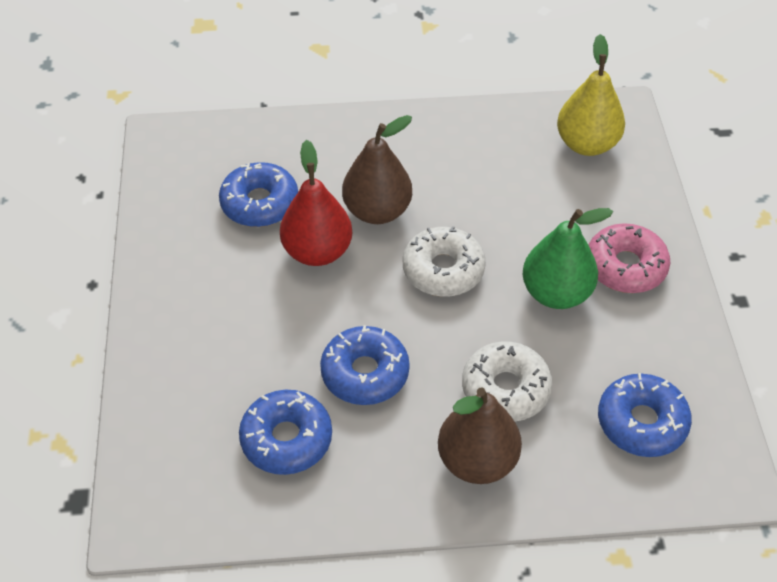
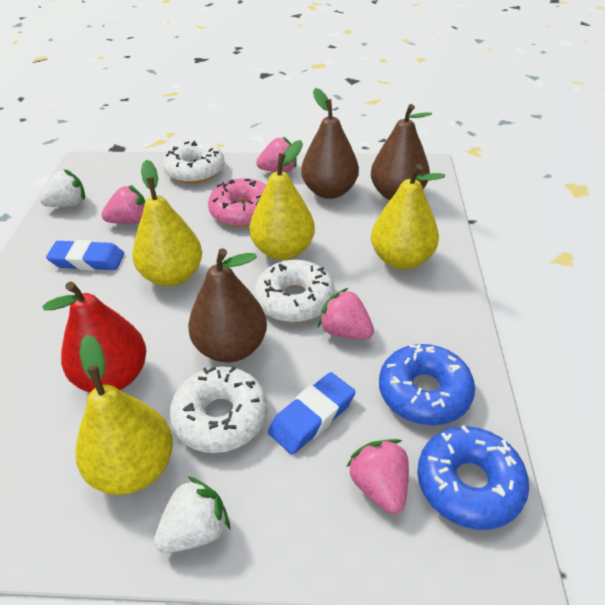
blue donut: [219,162,298,227] [239,390,332,475] [320,325,410,405] [598,373,692,457] = 4 -> [379,344,475,425] [417,425,529,530] = 2
blue eraser: none = 0 -> [46,240,124,271] [268,372,355,455] = 2
brown pear: [342,115,412,224] [438,387,522,484] = 2 -> [188,249,267,362] [301,88,359,199] [371,104,432,200] = 3
green pear: [522,208,613,309] = 1 -> none = 0
pink strawberry: none = 0 -> [101,185,145,224] [256,137,297,172] [318,288,374,339] [346,439,409,514] = 4
white donut: [403,226,486,297] [462,341,553,421] = 2 -> [163,141,225,183] [170,366,268,453] [254,260,335,322] = 3
white strawberry: none = 0 -> [40,169,85,207] [154,476,230,553] = 2
yellow pear: [557,34,625,156] = 1 -> [75,335,173,495] [132,160,202,286] [249,140,315,260] [371,164,445,269] = 4

